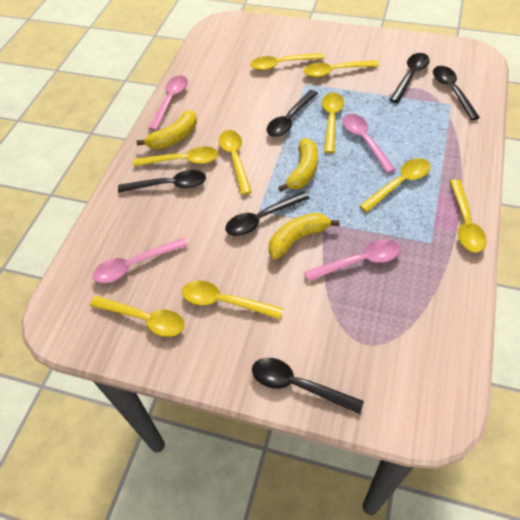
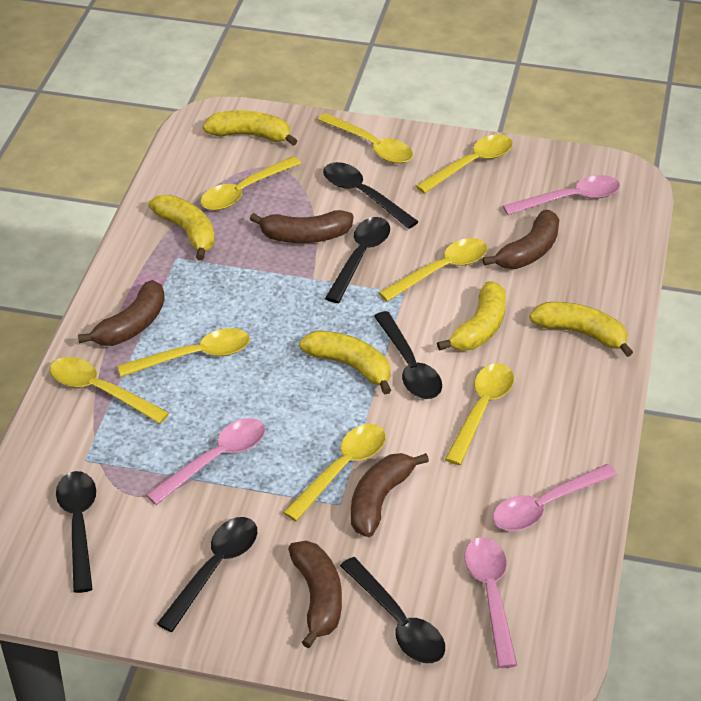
brown banana: none = 0 -> [78,280,165,346] [250,210,353,243] [288,541,342,648] [351,453,429,537] [483,210,559,269] = 5
yellow banana: [137,110,197,149] [269,213,340,259] [278,138,318,192] = 3 -> [149,195,215,260] [203,110,297,146] [299,331,391,394] [437,281,506,351] [529,302,633,357] = 5
yellow spoon: [90,296,185,337] [133,146,218,167] [182,280,283,319] [218,130,252,195] [250,53,324,70] [304,60,379,77] [322,93,344,153] [359,158,431,212] [450,179,487,253] = 9 -> [50,357,169,424] [117,328,250,377] [200,156,301,211] [283,424,386,521] [317,113,413,164] [379,238,487,302] [416,134,513,194] [445,363,514,465] = 8

